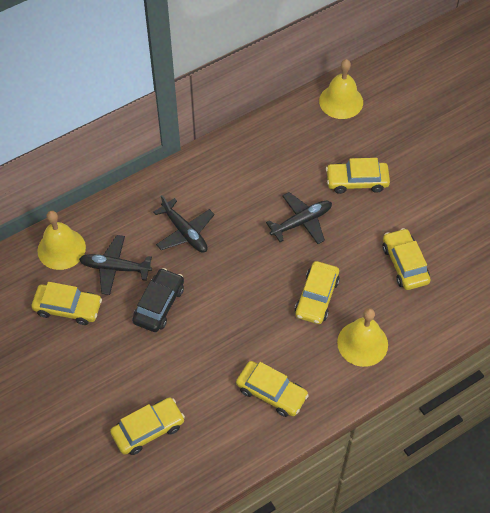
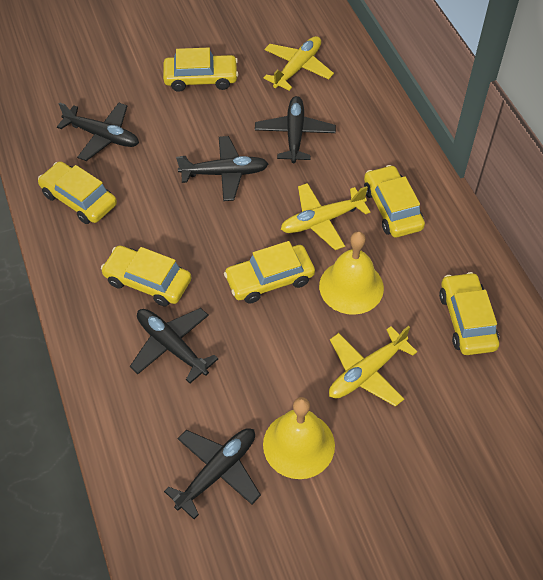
black car: [132,268,184,332] = 1 -> none = 0
black plane: [79,235,152,295] [153,195,215,253] [266,192,332,244] = 3 -> [57,102,139,161] [130,308,218,383] [164,428,261,519] [176,136,268,201] [255,96,336,163] = 5
yellow bell: [37,211,86,270] [319,59,363,119] [337,308,388,367] = 3 -> [263,397,335,479] [319,231,384,315] = 2
yellow plane: none = 0 -> [263,36,334,91] [281,183,370,250] [329,326,417,407] = 3

